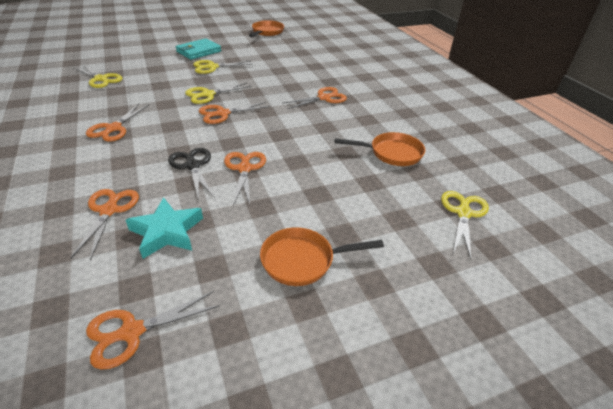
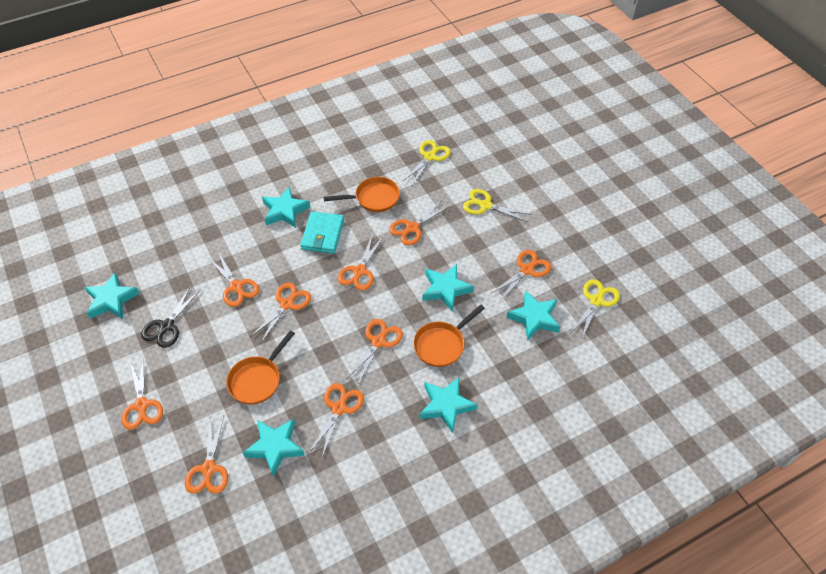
orange scissors: [70,189,139,260] [86,104,149,142] [86,291,220,370] [199,102,270,124] [224,152,266,206] [283,87,347,109] = 6 -> [121,357,163,430] [185,416,228,494] [208,253,259,307] [250,283,311,343] [309,383,364,458] [338,236,384,291] [346,319,403,385] [389,200,450,245] [490,250,551,301] = 9
turquoise star: [126,197,203,259] = 1 -> [84,273,140,319] [243,419,305,477] [262,187,310,228] [420,377,477,433] [422,264,474,311] [506,290,560,341] = 6
yellow scissors: [73,64,123,88] [185,83,252,104] [193,60,252,74] [441,191,489,259] = 4 -> [403,140,451,186] [463,189,532,222] [571,279,620,338] = 3

